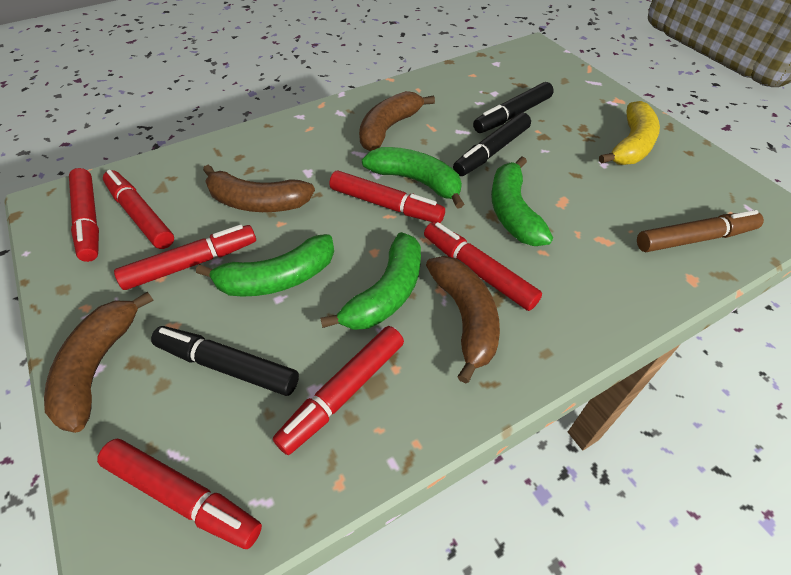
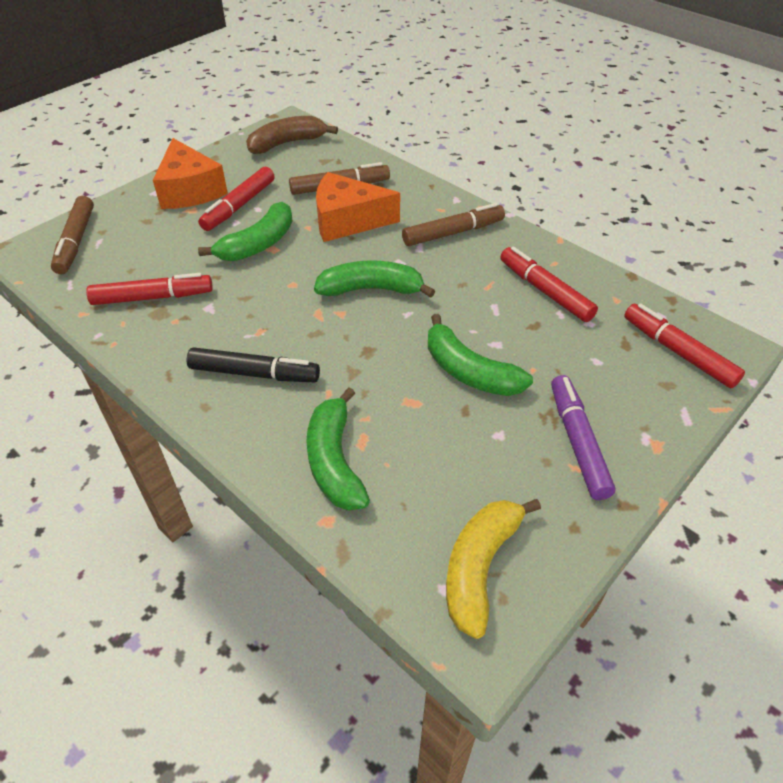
black marker: [151,326,299,396] [453,113,531,176] [473,82,554,133] = 3 -> [187,347,320,382] = 1
brown banana: [44,292,154,433] [203,165,315,212] [359,91,435,151] [426,256,500,384] = 4 -> [246,116,338,154] = 1
brown marker: [637,210,764,252] = 1 -> [51,196,94,274] [289,162,390,195] [402,203,505,246] = 3
orange cheese: none = 0 -> [153,138,228,209] [316,172,400,242] = 2
purple marker: none = 0 -> [551,375,616,500] = 1
red marker: [69,168,99,262] [97,439,262,549] [103,170,174,249] [114,225,256,290] [273,326,404,455] [329,171,445,223] [424,222,542,311] = 7 -> [86,273,213,305] [198,167,275,231] [500,247,598,322] [624,304,745,388] = 4

